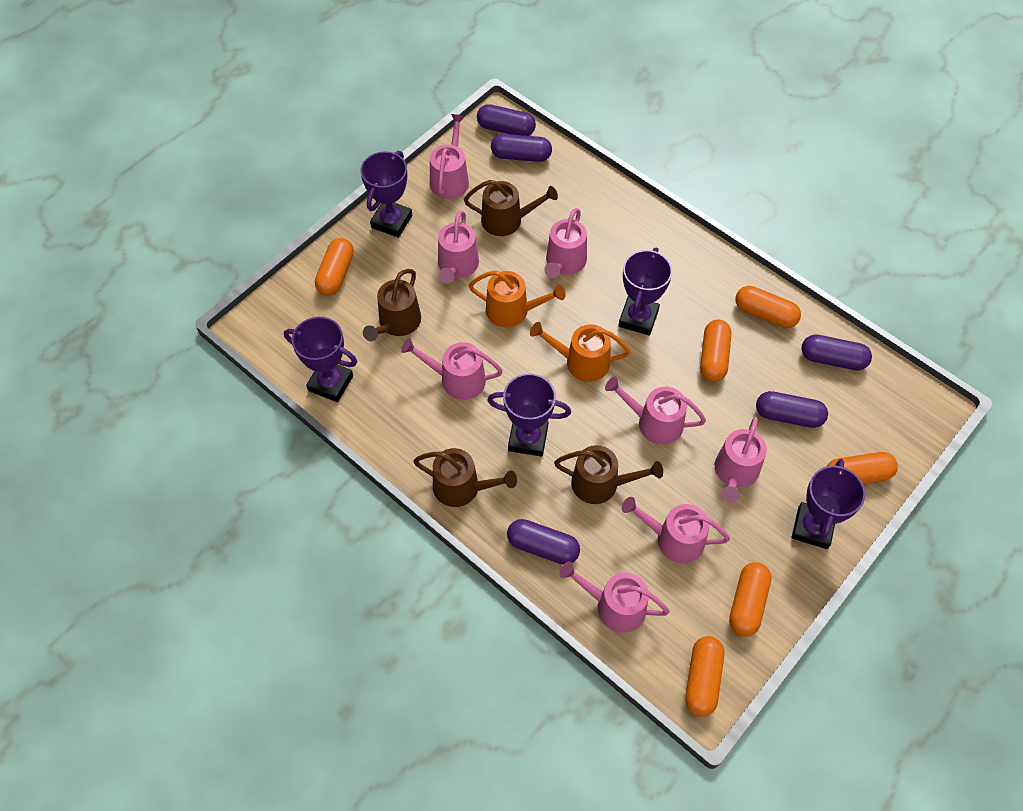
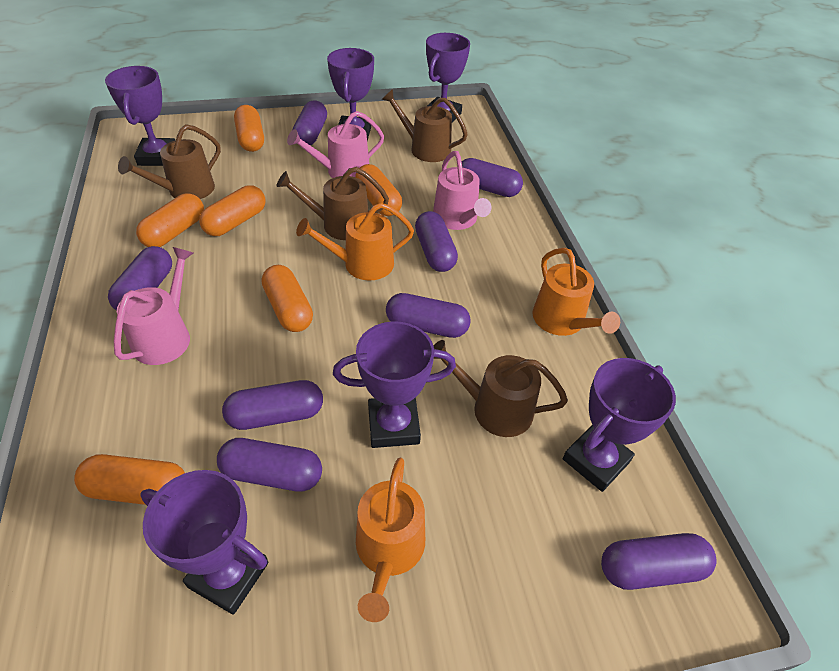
orange watering can: [469,270,566,328] [530,322,631,382] = 2 -> [296,203,414,281] [356,457,425,622] [532,248,620,336] = 3
pink watering can: [401,338,503,400] [430,114,469,199] [438,211,479,284] [545,208,587,278] [559,561,670,632] [605,377,706,445] [622,497,730,563] [715,417,767,503] = 8 -> [114,247,193,365] [287,111,384,178] [433,151,491,230] = 3
purple capsule: [477,104,536,136] [491,134,552,162] [507,519,580,565] [756,391,828,428] [801,334,872,370] = 5 -> [108,246,172,311] [217,438,322,491] [222,380,323,430] [293,101,327,145] [386,293,471,338] [415,211,458,272] [462,158,523,197] [601,533,716,590] = 8
purple trophy: [284,317,357,402] [360,151,412,238] [487,373,571,457] [618,247,672,336] [792,459,865,549] = 5 -> [105,66,175,166] [140,470,268,615] [327,48,374,141] [333,321,456,448] [426,33,470,122] [563,358,676,492] = 6

